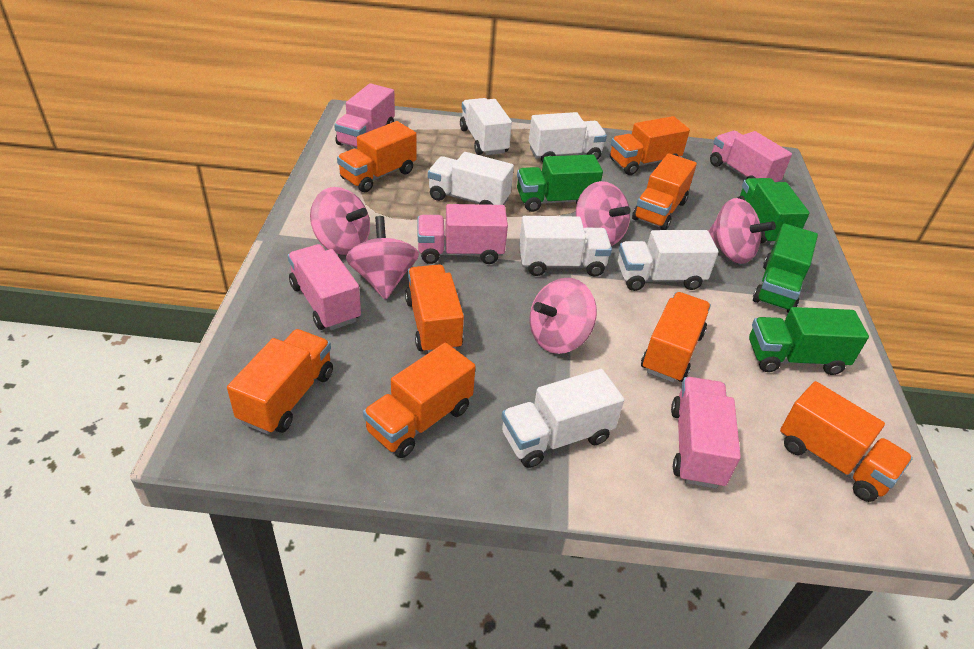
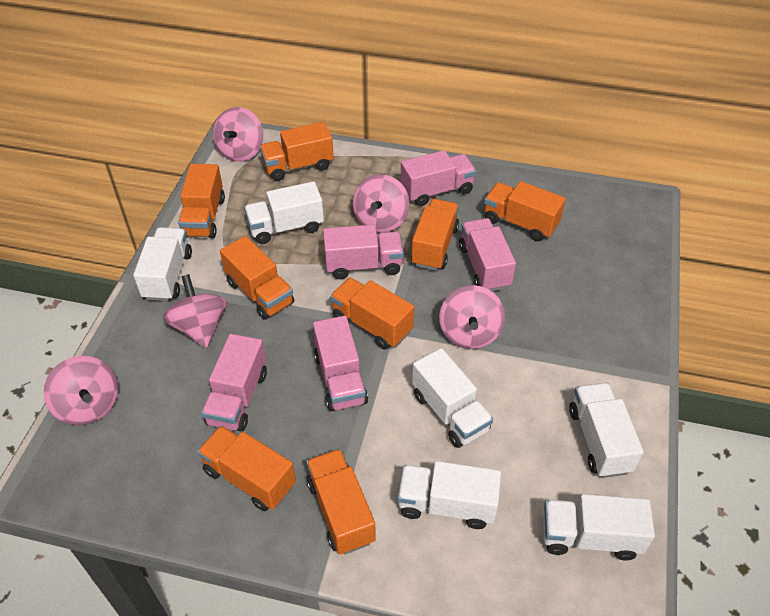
green truck: [517,155,603,212] [738,178,810,245] [749,307,869,375] [753,223,818,313] = 4 -> none = 0

